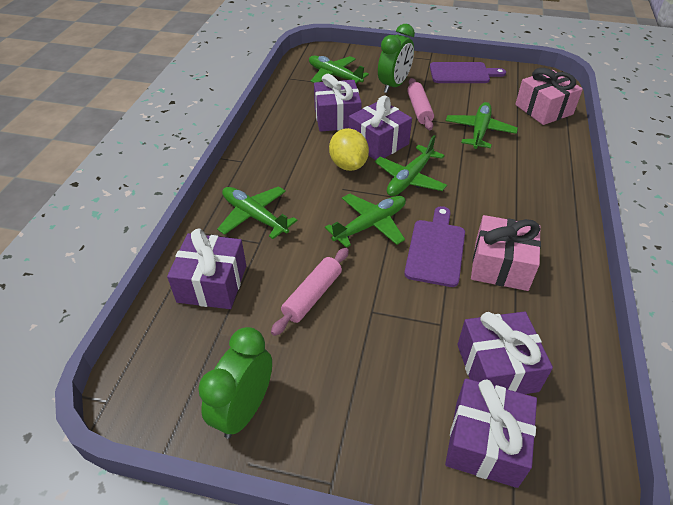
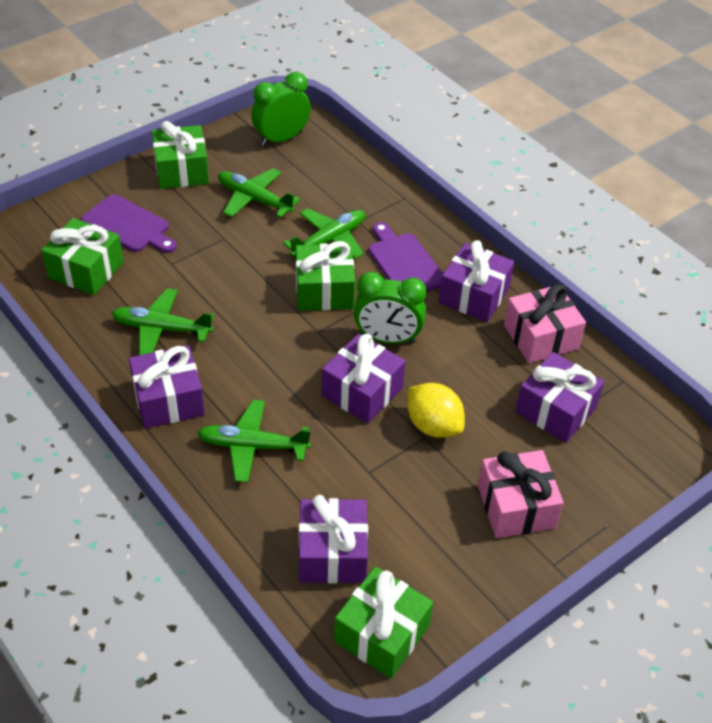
green gift: none = 0 -> [42,218,124,295] [152,121,209,189] [296,241,355,311] [334,567,433,678] = 4
green plane: [217,186,297,239] [309,56,369,83] [325,194,406,248] [375,135,447,196] [446,102,518,149] = 5 -> [111,288,214,355] [197,400,311,483] [218,168,300,218] [283,208,365,259] = 4
pink rolling pin: [271,248,349,336] [407,78,434,130] = 2 -> none = 0

